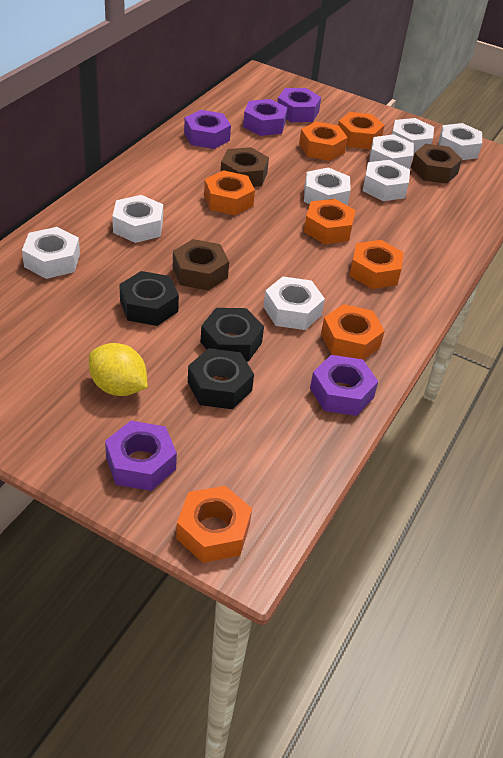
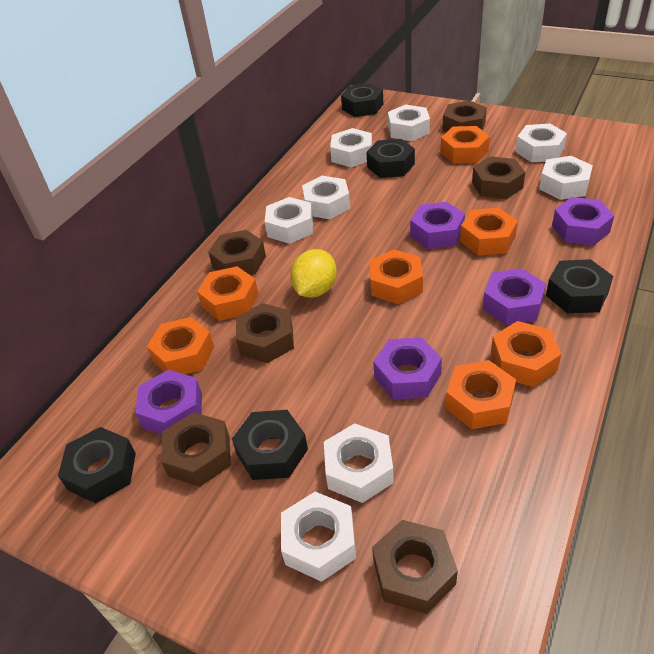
black nut: [119,271,179,326] [188,348,254,409] [201,308,264,362] = 3 -> [58,427,136,504] [232,410,308,480] [341,83,383,117] [366,139,415,178] [546,259,613,313] = 5
brown nut: [173,239,229,291] [220,147,269,187] [411,144,462,184] = 3 -> [161,412,231,487] [208,230,266,275] [236,303,294,363] [372,520,458,614] [442,101,487,132] [472,156,525,199] = 6

